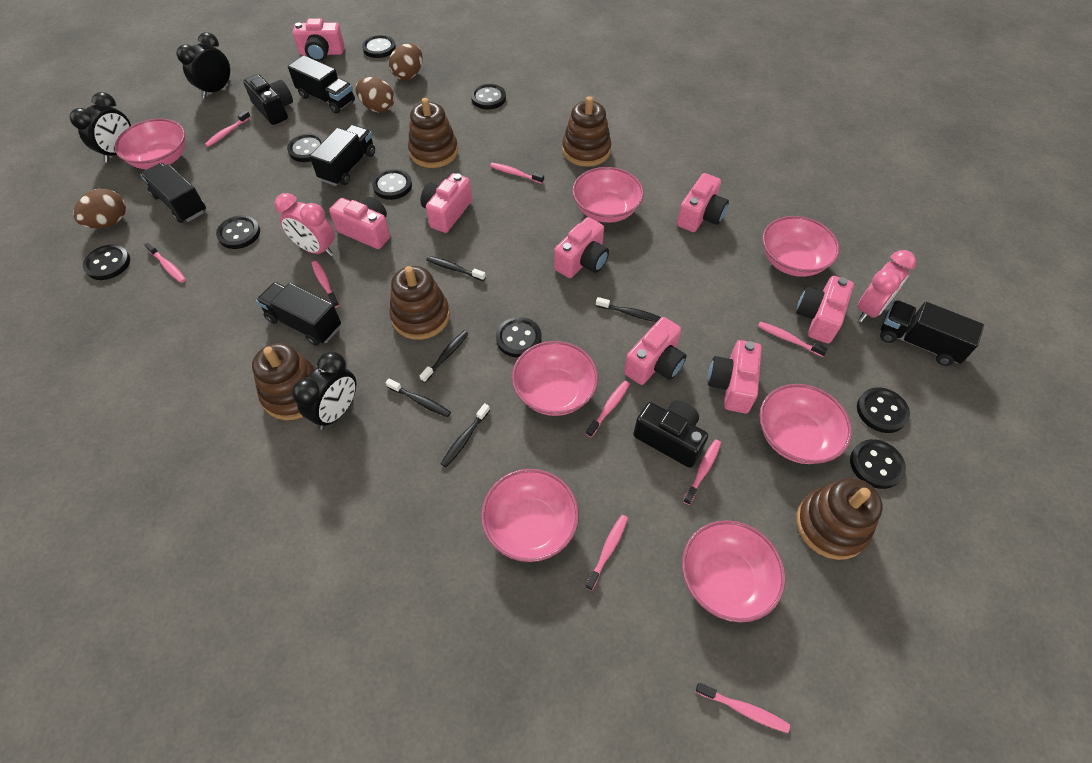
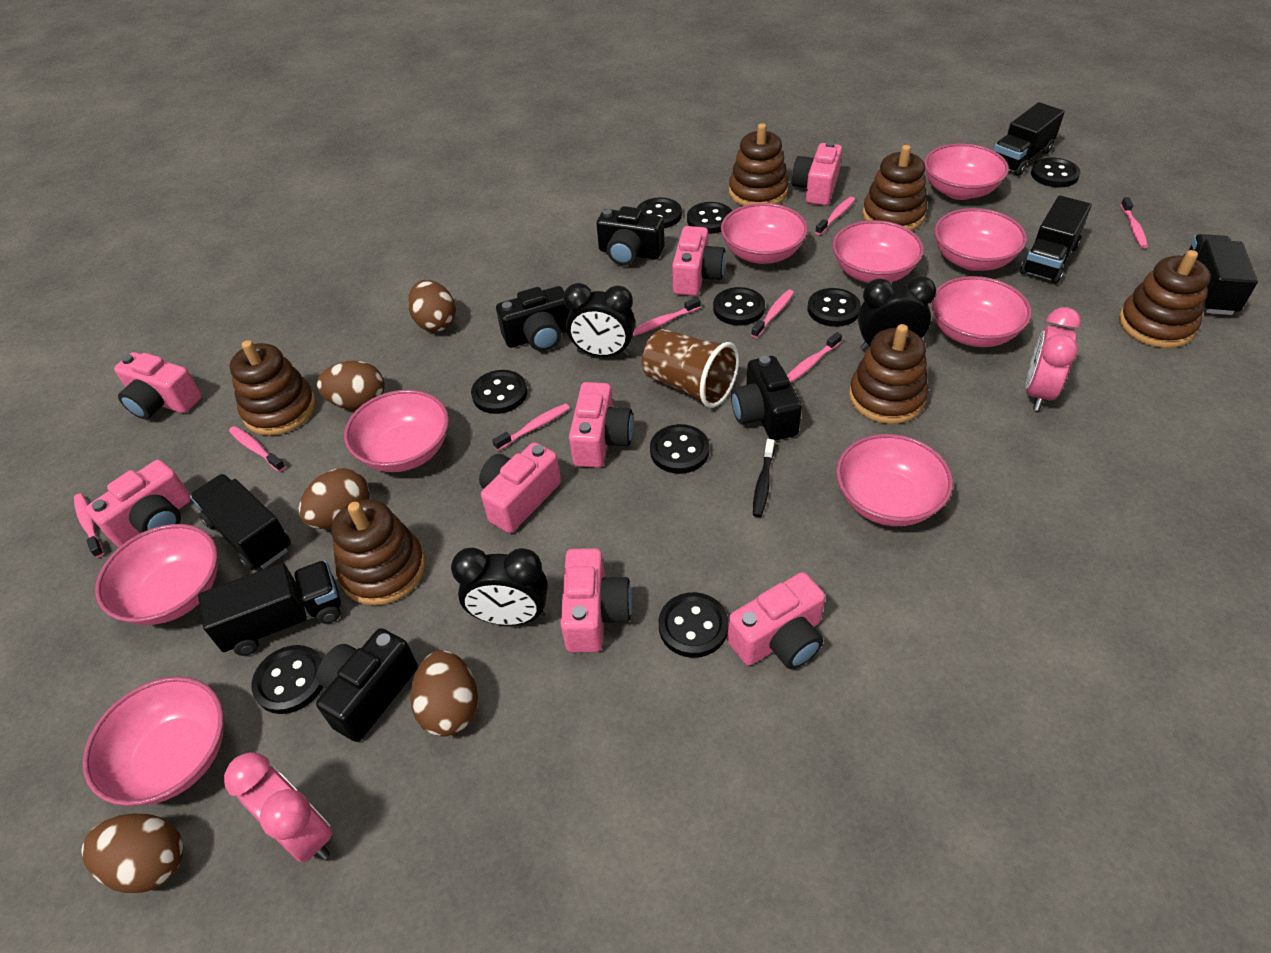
black camera: [243,74,293,125] [633,401,708,468] = 2 -> [316,628,418,742] [496,286,570,351] [596,206,664,266] [731,356,802,441] = 4
black toothbrush: [386,379,451,417] [419,331,468,383] [426,256,486,281] [441,403,490,467] [596,297,661,322] = 5 -> [753,439,775,517] = 1
brown cup: none = 0 -> [642,329,739,408] = 1
brown egg: [73,189,126,228] [355,77,394,113] [389,43,422,80] = 3 -> [81,813,183,893] [298,468,370,529] [317,361,385,410] [408,280,456,332] [410,650,478,737] = 5
brown stacking toy: [252,343,316,420] [389,266,450,340] [408,98,458,168] [562,96,612,167] [796,478,883,560] = 5 -> [230,340,316,436] [331,499,425,606] [729,123,789,206] [849,324,928,424] [862,145,927,231] [1119,250,1211,348] = 6
pink bowl: [115,118,185,169] [481,469,579,562] [512,341,598,416] [572,167,644,223] [682,520,785,623] [759,384,852,464] [762,216,840,277] = 7 -> [82,676,224,806] [95,524,218,625] [344,390,449,472] [721,203,808,264] [832,220,924,283] [836,434,953,526] [924,143,1009,200] [931,276,1032,347] [934,208,1027,271] = 9
pink toothbrush: [145,242,186,283] [205,110,251,147] [311,261,339,308] [490,163,544,184] [585,515,628,591] [586,381,630,437] [683,439,721,505] [695,683,790,733] [758,322,828,357] = 9 -> [74,493,104,558] [229,426,285,472] [492,403,570,451] [633,297,700,336] [751,290,794,338] [787,332,842,383] [815,197,855,235] [1120,197,1148,248] = 8

